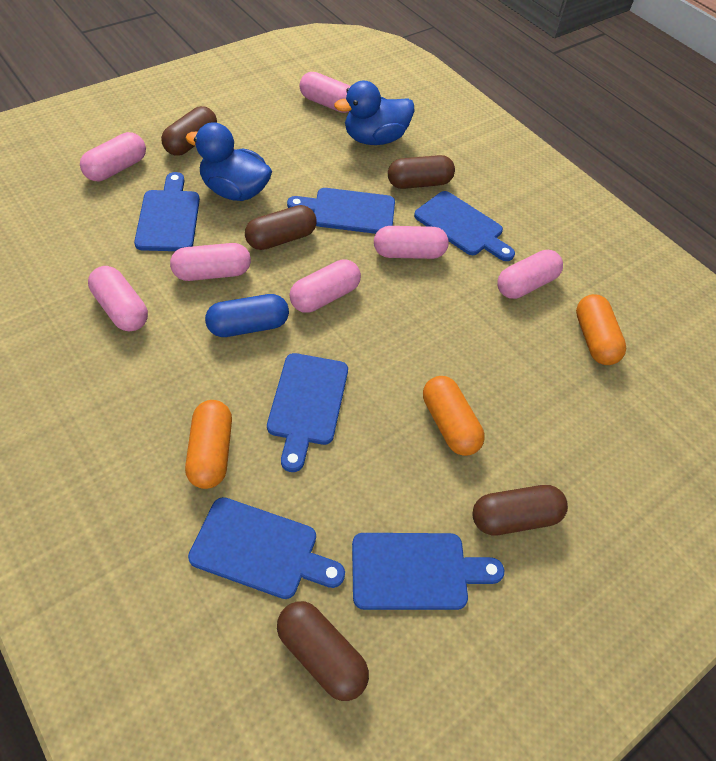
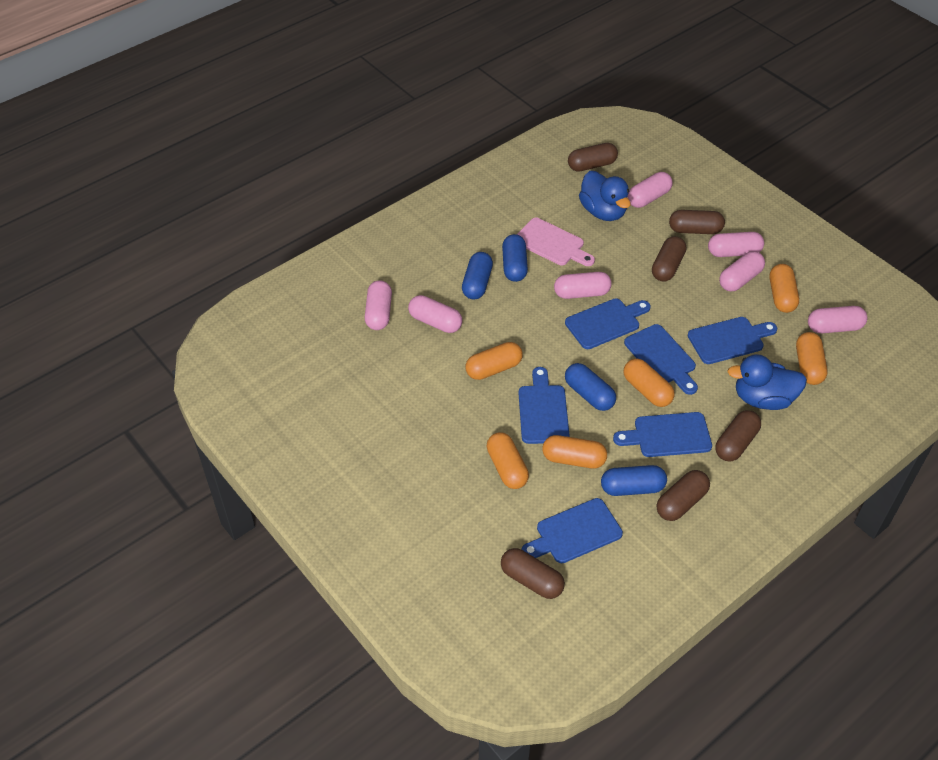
blue capsule: [205,294,289,337] = 1 -> [462,252,493,299] [502,234,528,282] [565,363,616,411] [601,465,667,496] = 4
brown capsule: [161,106,217,156] [245,205,316,250] [277,601,369,701] [388,155,455,189] [472,485,568,535] = 5 -> [501,548,565,599] [568,143,618,172] [652,236,686,281] [657,470,710,521] [669,210,725,234] [715,410,761,461] = 6
orange capsule: [185,400,232,489] [423,376,485,456] [576,294,626,365] = 3 -> [466,342,523,380] [487,432,529,489] [542,435,607,469] [624,359,675,407] [769,264,799,313] [796,332,828,385] = 6
pink cutting board: none = 0 -> [516,218,595,266] = 1

